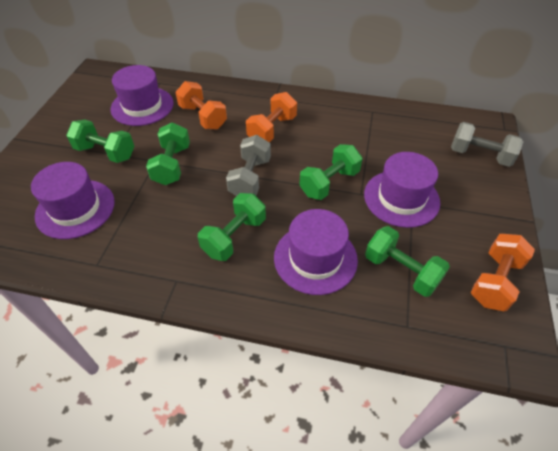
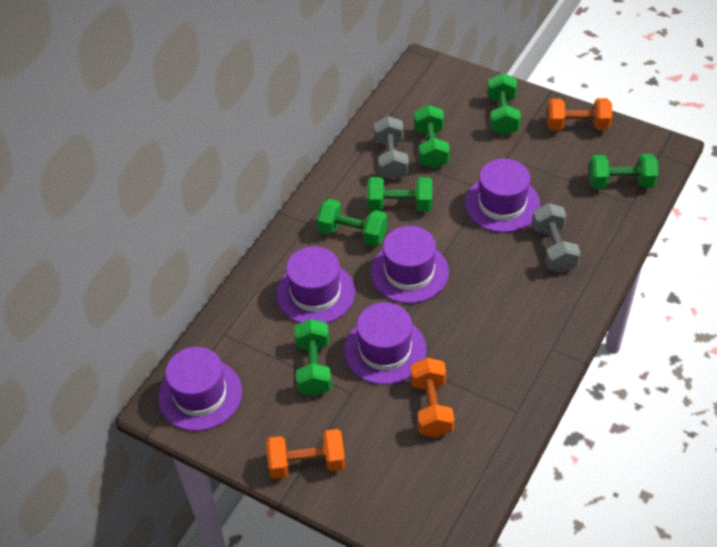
green dumbbell: [66,120,135,163] [146,123,190,185] [198,193,266,261] [299,144,363,200] [365,226,450,297] = 5 -> [295,319,332,396] [317,199,388,246] [367,177,432,212] [414,105,450,169] [488,73,521,135] [589,154,658,189] = 6
purple hat: [31,162,115,239] [110,65,174,126] [274,209,358,295] [364,152,440,228] = 4 -> [158,347,242,431] [276,246,355,323] [344,302,427,385] [370,226,449,304] [465,159,541,233] = 5

